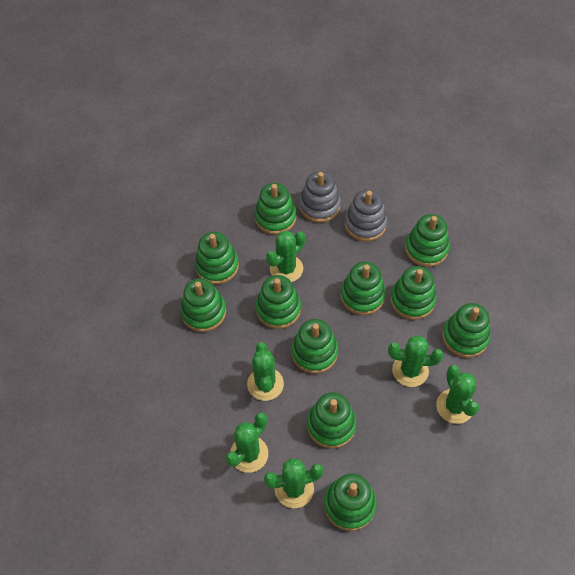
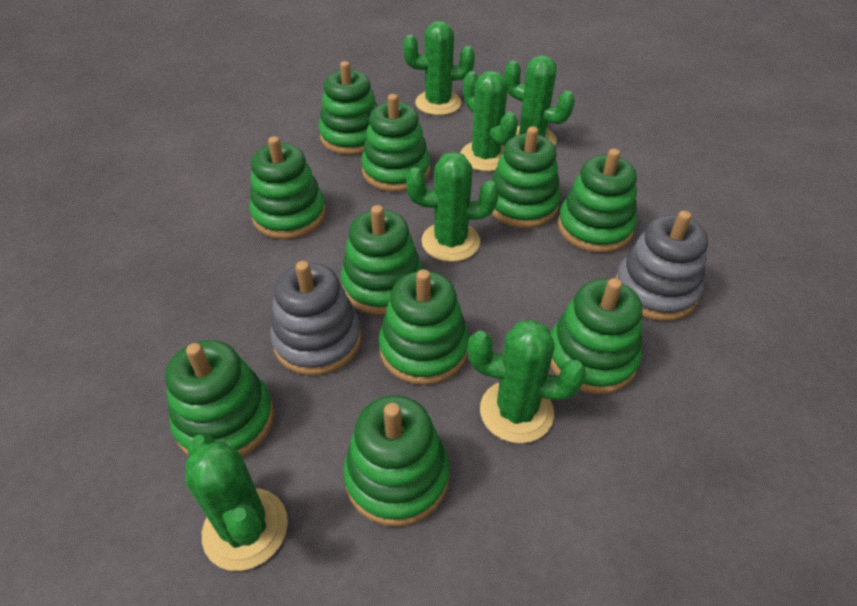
green stacking toy: [180,278,226,332] [195,232,239,284] [254,183,296,235] [256,275,301,329] [291,319,338,374] [307,392,357,449] [324,473,377,531] [340,262,386,315] [390,266,437,320] [405,214,449,267] [442,303,491,358] = 11 -> [165,340,274,457] [249,136,326,239] [318,61,378,155] [341,205,423,315] [343,395,450,527] [361,94,430,192] [379,269,469,385] [491,126,561,228] [550,278,642,394] [558,149,637,253] = 10

